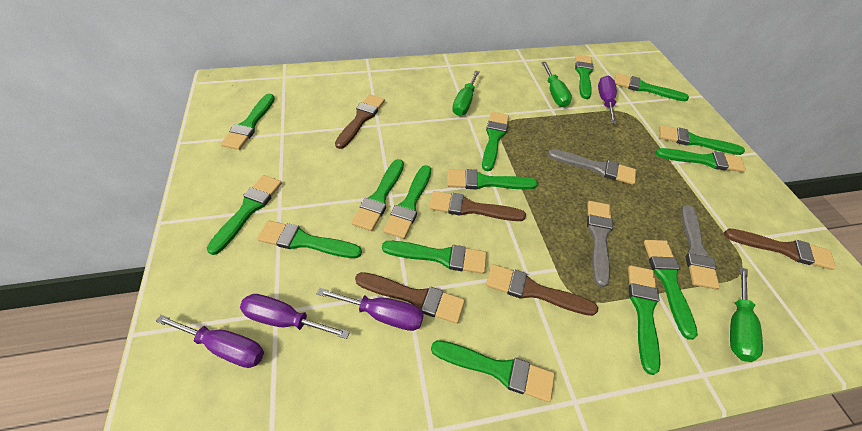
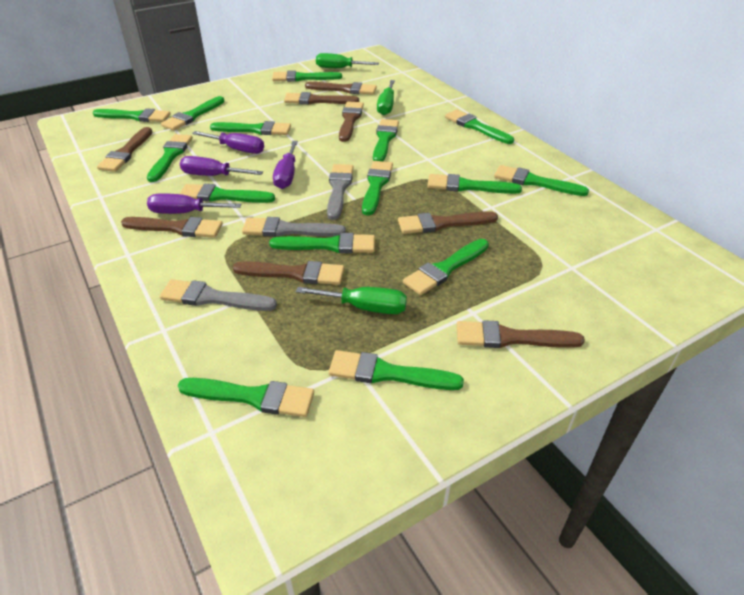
brown brush: [335,94,385,149] [355,272,465,324] [429,191,526,221] [486,264,598,316] [724,229,836,270] = 5 -> [97,127,152,172] [121,217,223,238] [233,261,344,285] [284,92,359,104] [305,82,377,95] [339,102,364,142] [398,211,498,234] [457,320,585,348] = 8

